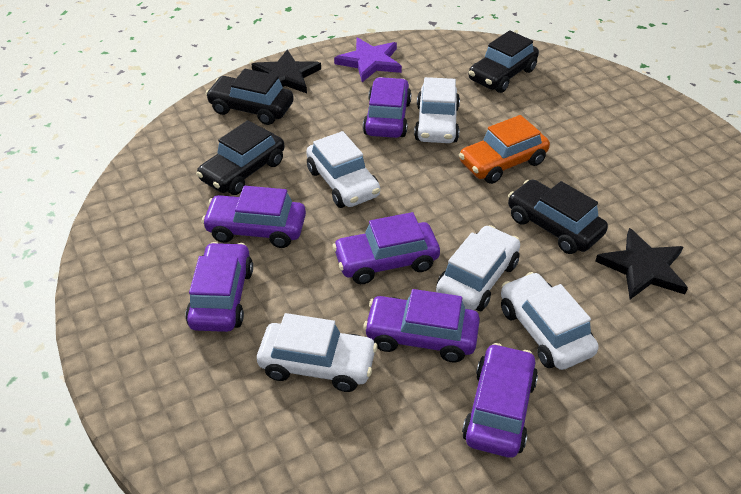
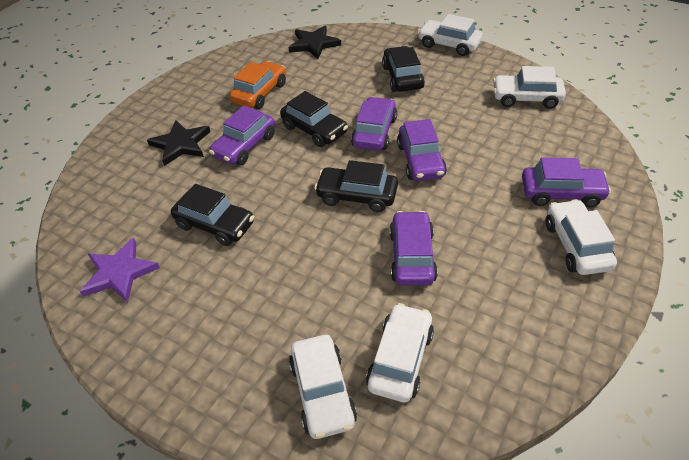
purple car: [186,242,253,332] [202,186,306,248] [332,212,440,284] [363,77,412,138] [363,289,480,363] [462,343,538,458] = 6 -> [209,105,275,165] [351,97,397,151] [389,211,438,285] [397,119,447,181] [522,157,611,207] = 5

